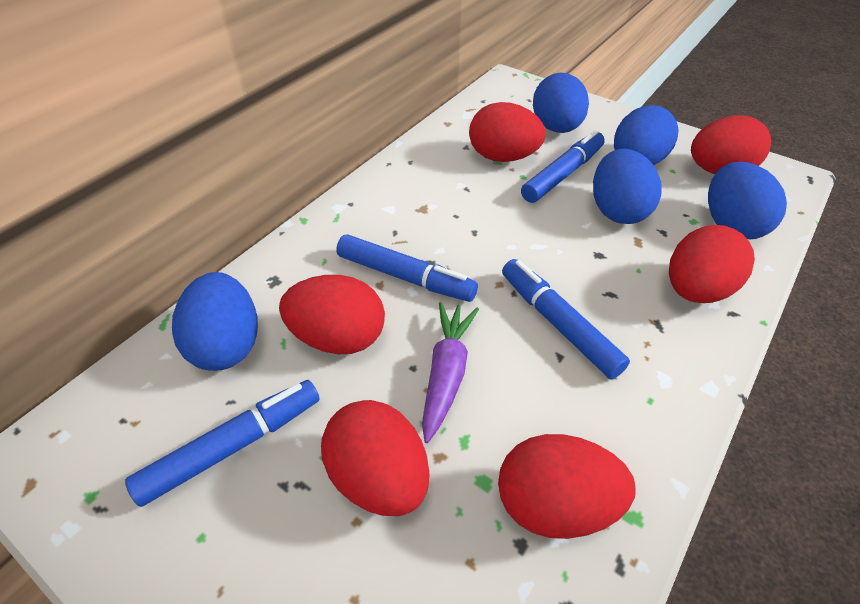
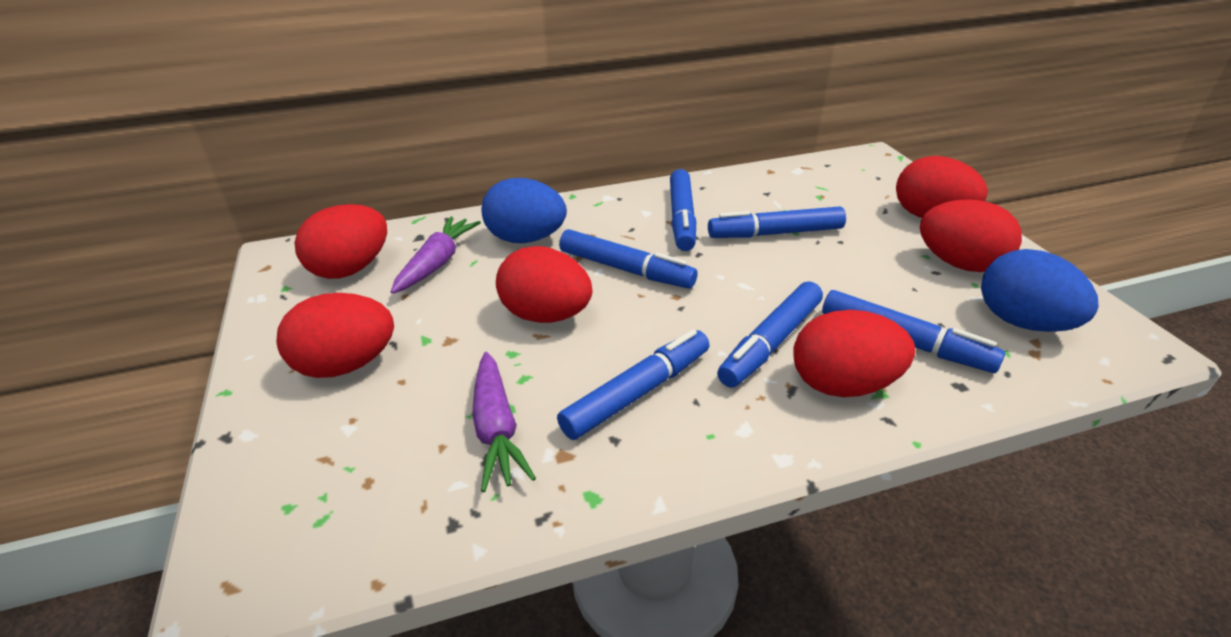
blue egg: [172,272,258,371] [533,72,589,133] [593,149,662,224] [614,105,679,165] [708,162,787,239] = 5 -> [481,178,567,243] [981,249,1099,332] = 2
blue marker: [125,380,320,507] [336,234,478,302] [502,259,630,379] [521,130,605,203] = 4 -> [557,329,709,440] [559,229,697,289] [670,169,696,251] [708,206,846,238] [717,281,823,387] [822,290,1005,373] = 6
purple carrot: [422,302,479,443] = 1 -> [391,216,481,294] [472,352,536,492] = 2

